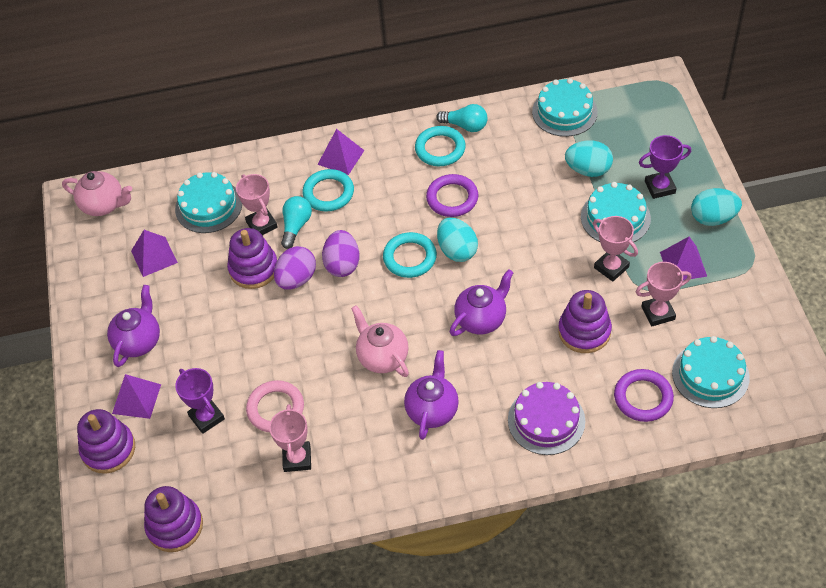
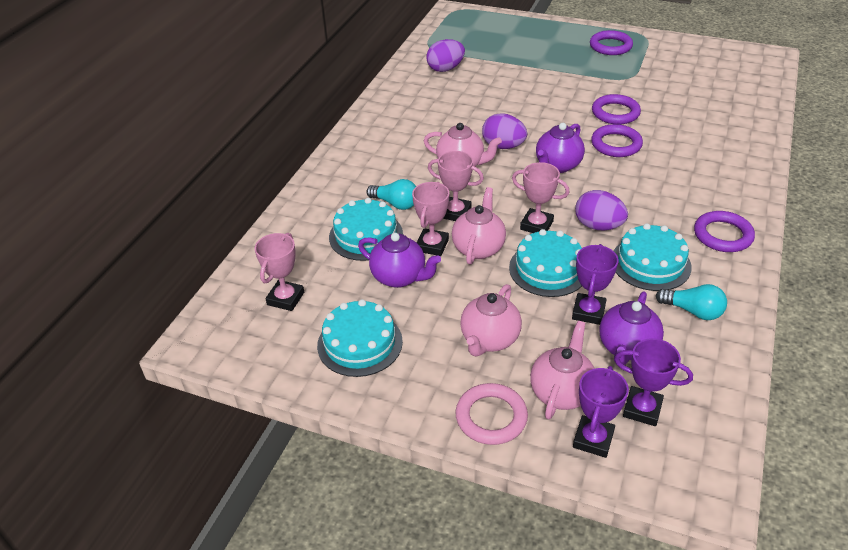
pink teapot: [62,171,132,216] [351,305,409,377] = 2 -> [424,123,502,166] [452,187,506,265] [460,284,522,356] [530,321,595,419] = 4
purple cake: [508,382,585,455] = 1 -> none = 0
purple egg: [274,246,316,290] [322,230,359,277] = 2 -> [427,39,465,72] [482,113,527,149] [575,190,628,230] = 3
purple pyramid: [112,374,161,419] [131,230,178,277] [317,129,364,175] [660,237,707,280] = 4 -> none = 0
purple ring: [426,174,478,217] [614,369,674,422] = 2 -> [590,30,633,55] [591,124,643,157] [592,94,641,125] [694,211,755,252] = 4
purple stacking toy: [77,409,135,474] [144,486,203,552] [227,228,277,289] [558,290,612,353] = 4 -> none = 0
purple trophy: [175,368,225,434] [639,135,691,199] = 2 -> [572,244,618,325] [573,366,629,458] [614,338,693,426] = 3
turquoise egg: [437,217,478,262] [565,140,613,177] [691,188,742,226] = 3 -> none = 0
turquoise ring: [303,169,354,212] [383,232,437,278] [415,126,466,166] = 3 -> none = 0

